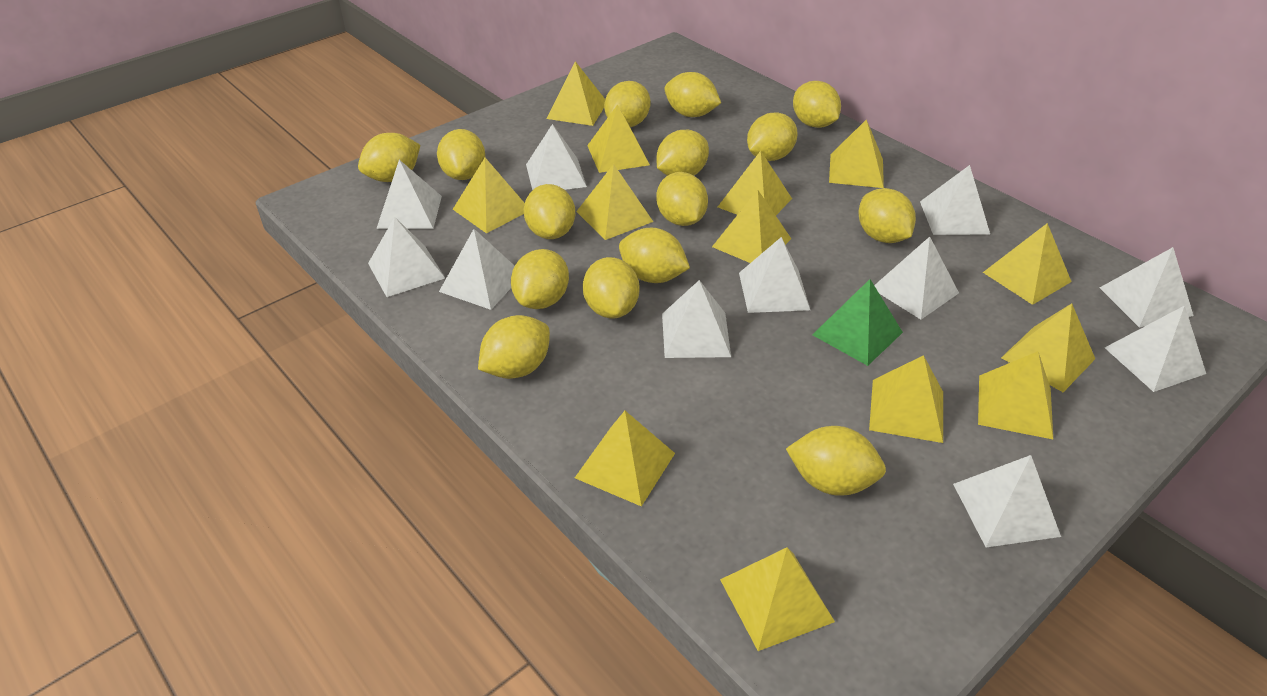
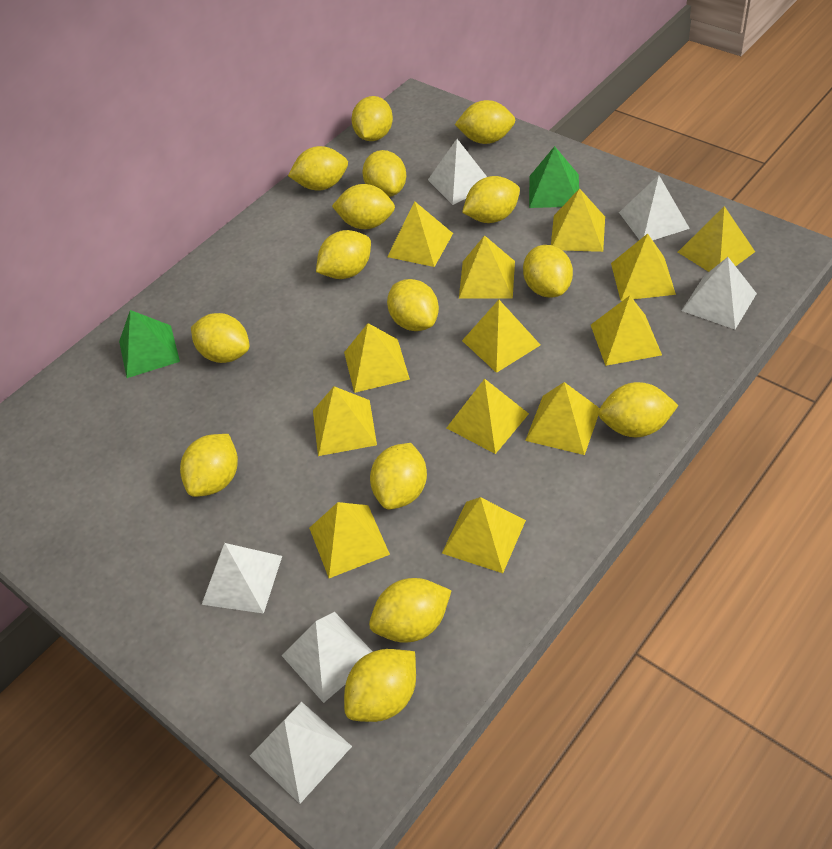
green pyramid: [812,279,903,366] = 1 -> [119,310,180,378] [529,146,579,208] = 2
white pyramid: [368,217,445,297] [376,160,442,229] [439,229,514,310] [526,124,587,190] [662,280,731,358] [739,237,810,313] [874,237,959,319] [920,165,990,235] [953,455,1061,547] [1100,247,1194,328] [1105,305,1206,392] = 11 -> [202,543,282,614] [250,702,352,804] [281,612,373,703] [428,139,487,205] [619,175,690,240] [682,257,757,329] = 6

